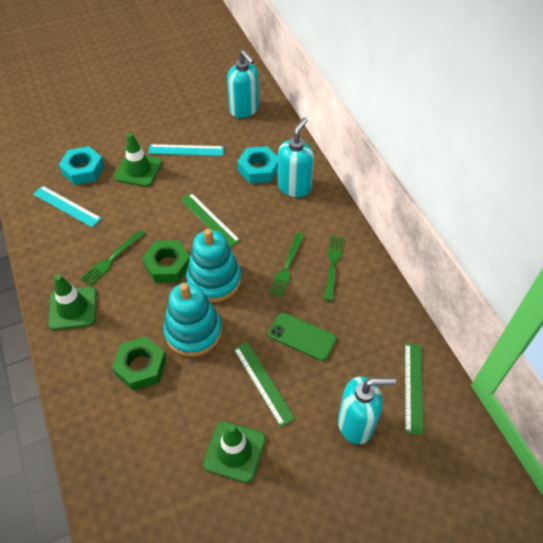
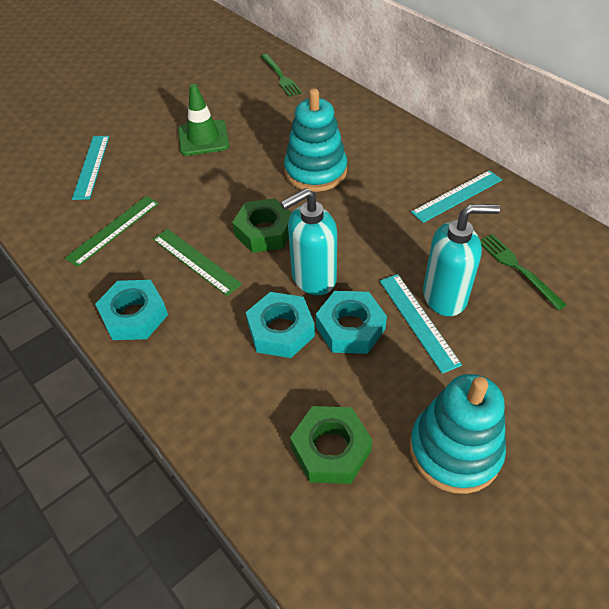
green fork: [80,230,146,286] [269,233,304,298] [324,236,344,301] = 3 -> [261,54,302,97] [480,234,567,310] = 2
green phone: [268,312,337,361] = 1 -> none = 0
green ruler: [180,193,240,247] [234,342,295,427] [405,343,423,435] = 3 -> [65,196,159,267] [153,229,242,296] = 2
green traffic cone: [48,274,96,330] [114,133,162,187] [203,421,266,483] = 3 -> [178,84,229,156] = 1
turquoise nut: [59,146,104,185] [237,146,278,184] = 2 -> [95,280,168,340] [246,292,315,358] [316,291,387,354] = 3
turquoise ruler: [33,186,102,227] [148,144,224,156] = 2 -> [72,136,109,200] [380,274,462,374] [411,170,502,223] = 3
turquoise soap dispenser: [227,50,259,118] [278,117,314,197] [338,377,396,444] = 3 -> [281,188,337,295] [423,204,500,316] = 2

